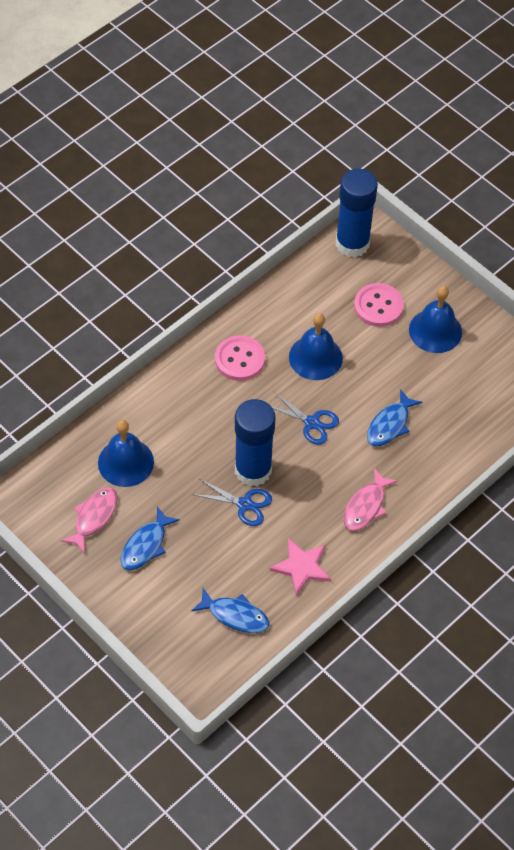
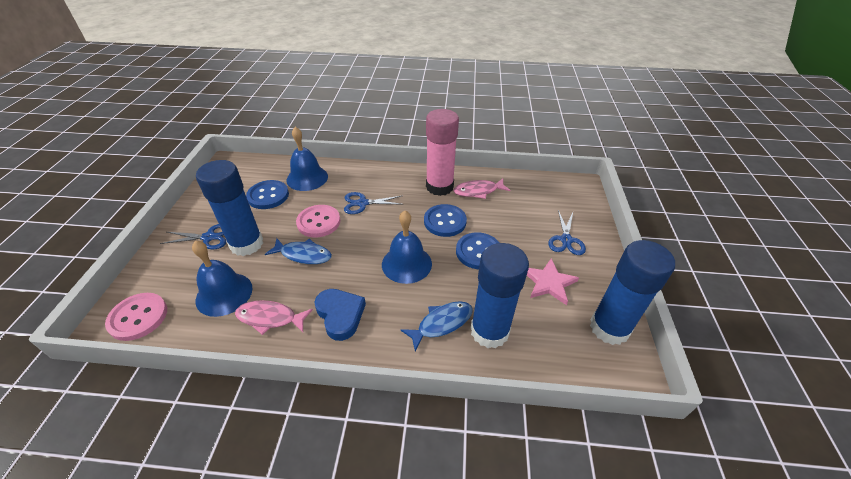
blue button: none = 0 -> [246,180,289,209] [424,204,467,237] [456,232,499,269] = 3
blue fish: [120,507,180,571] [191,588,270,633] [367,389,422,447] = 3 -> [265,238,332,264] [400,301,473,351] = 2
blue glue stick: [235,399,275,486] [336,168,378,257] = 2 -> [196,160,263,256] [471,243,529,348] [590,240,675,345] = 3
blue heart: none = 0 -> [315,289,366,341] = 1
blue scissors: [192,479,272,526] [272,392,339,445] = 2 -> [160,224,226,249] [344,192,404,214] [548,210,586,255] = 3
pink glue stick: none = 0 -> [426,109,459,196] = 1

